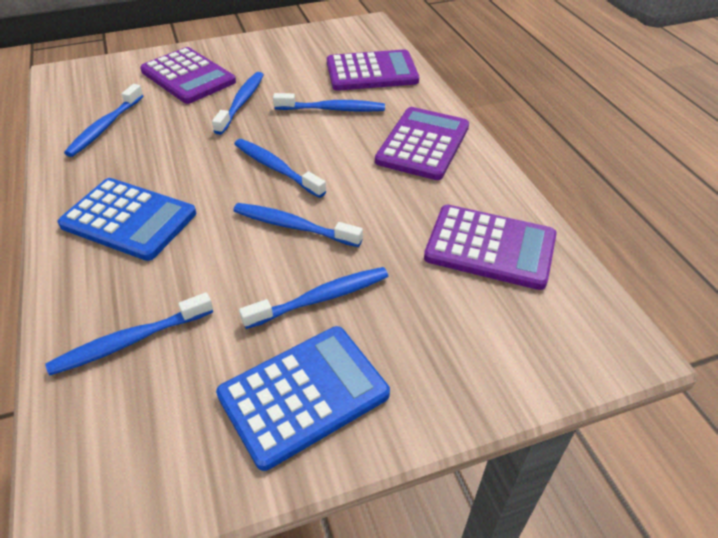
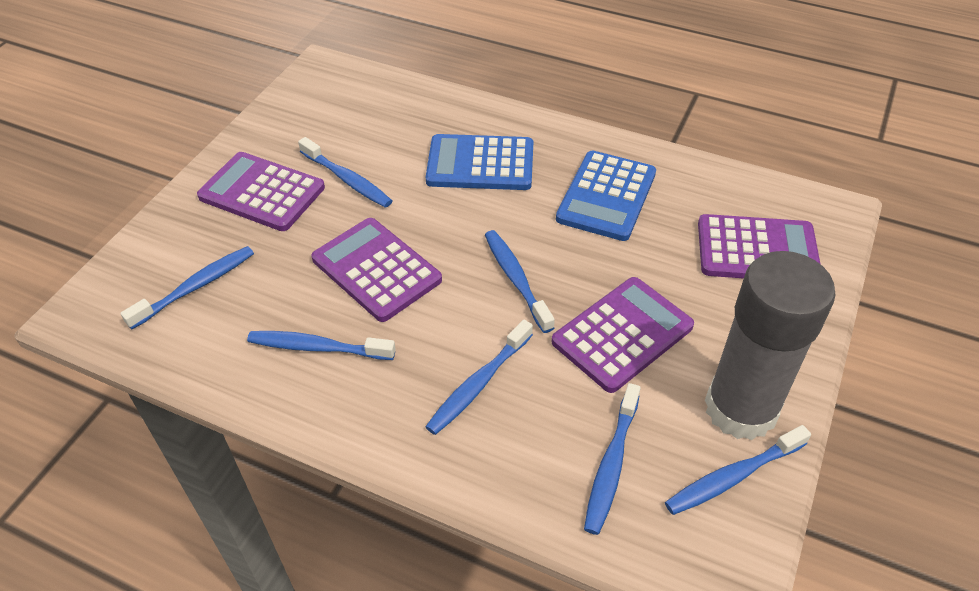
grey glue stick: none = 0 -> [705,251,836,440] = 1

